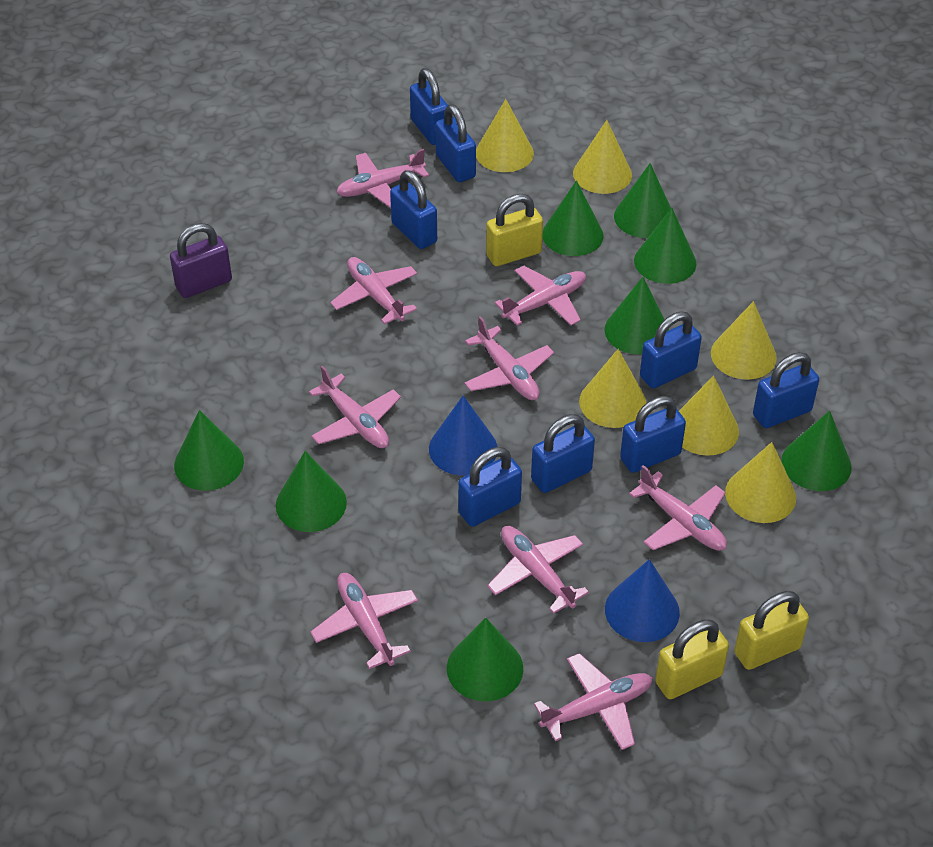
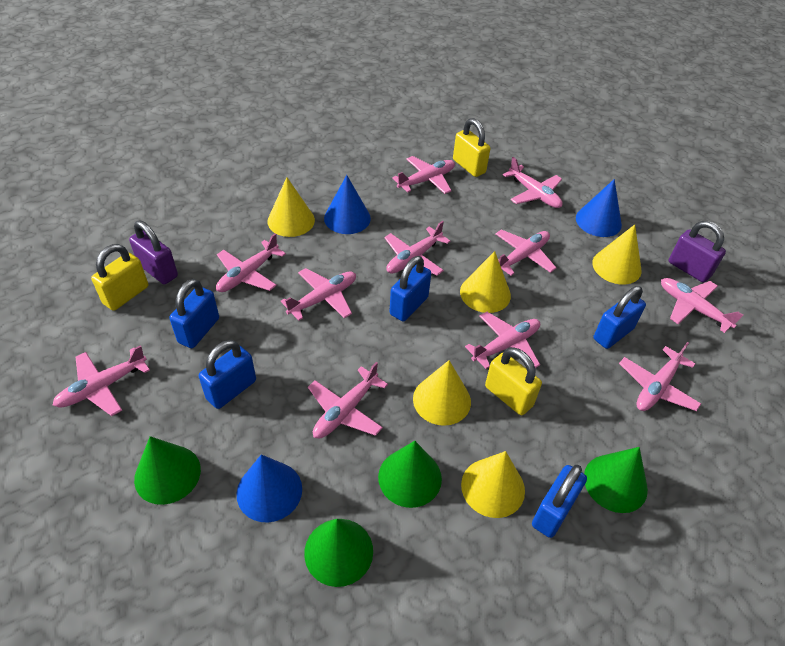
blue cone: [429,396,497,476] [605,559,680,642] = 2 -> [237,454,302,522] [324,175,371,234] [576,179,622,237] = 3
blue padlock: [390,170,437,249] [410,68,448,145] [435,104,476,182] [458,447,522,527] [531,414,595,493] [620,396,686,473] [640,312,702,389] [753,352,819,428] = 8 -> [169,279,219,348] [199,340,256,409] [389,256,431,321] [532,465,587,538] [594,286,646,349] = 5
green cone: [174,410,244,491] [276,451,347,532] [447,618,523,701] [543,181,604,256] [604,277,669,355] [614,163,671,238] [634,208,696,284] [781,411,852,491] = 8 -> [134,436,201,505] [304,519,373,587] [378,441,442,508] [584,447,648,513] = 4
pink plane: [309,365,401,448] [310,573,418,669] [330,257,417,324] [336,149,429,208] [464,316,554,400] [487,526,589,614] [495,266,586,326] [534,653,653,750] [629,465,727,551] = 9 -> [53,345,150,416] [216,233,286,292] [281,268,356,320] [308,362,388,439] [384,221,450,276] [392,156,455,194] [465,312,540,369] [495,230,556,276] [503,157,563,208] [619,342,701,411] [661,278,743,333] = 11
purple padlock: [170,223,232,298] = 1 -> [129,221,178,284] [668,221,726,283] = 2
yellow cone: [476,99,534,172] [573,120,632,194] [579,349,647,428] [679,376,739,456] [711,301,777,379] [725,442,796,523] = 6 -> [268,177,315,237] [413,360,471,426] [460,251,511,313] [461,451,525,518] [592,225,642,284] = 5

